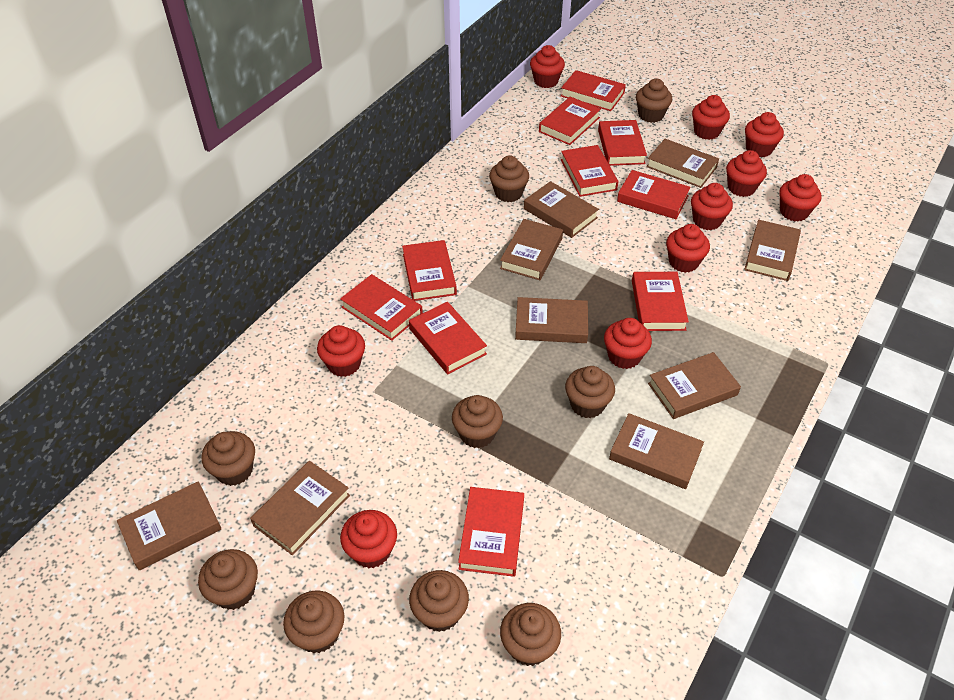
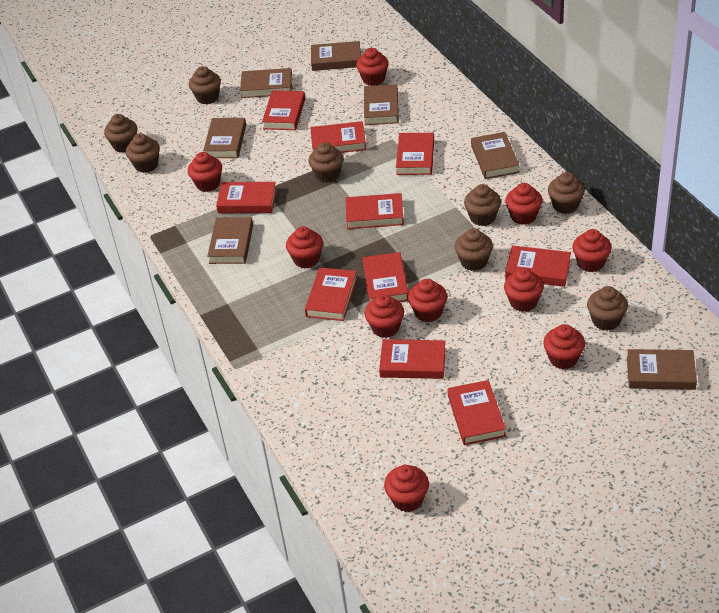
brown book: [117,481,222,570] [250,461,350,556] [500,219,563,280] [515,297,588,343] [524,181,599,238] [609,413,704,489] [646,139,719,188] [648,352,741,419] [744,220,801,281] = 9 -> [203,118,246,158] [207,217,253,264] [240,68,292,98] [311,41,361,71] [364,84,399,125] [471,132,520,179] [627,349,697,390] = 7
brown cupcake: [198,549,258,610] [202,431,255,486] [283,591,345,653] [409,570,469,632] [452,395,503,448] [489,155,529,202] [500,603,561,666] [565,366,615,418] [636,79,672,123] = 9 -> [104,114,138,153] [126,133,160,173] [189,66,221,104] [309,142,343,183] [455,228,493,271] [464,184,501,226] [548,172,585,214] [587,286,628,331] = 8

